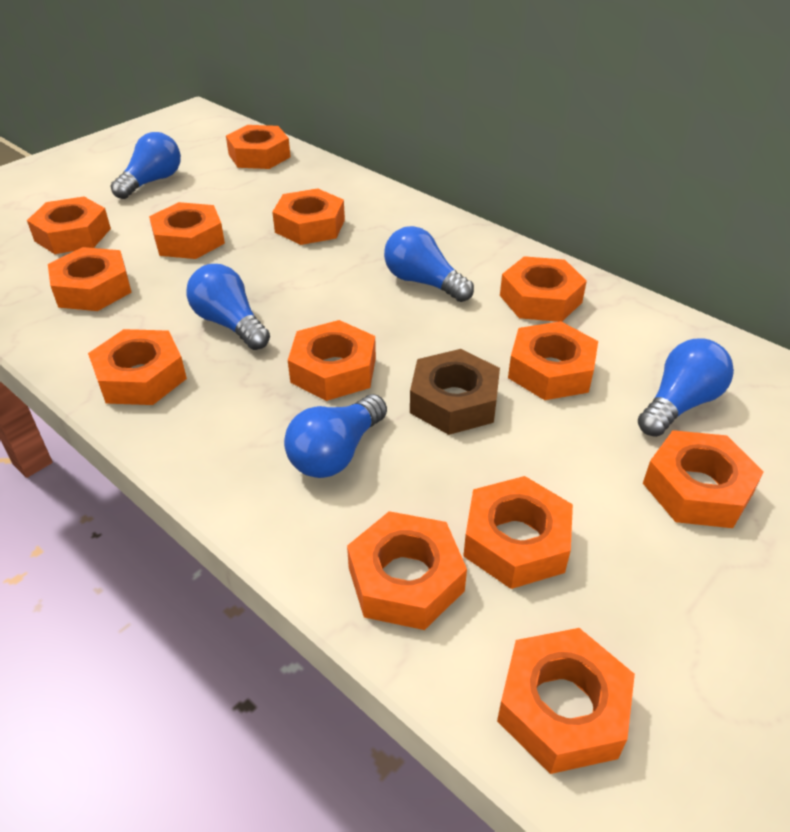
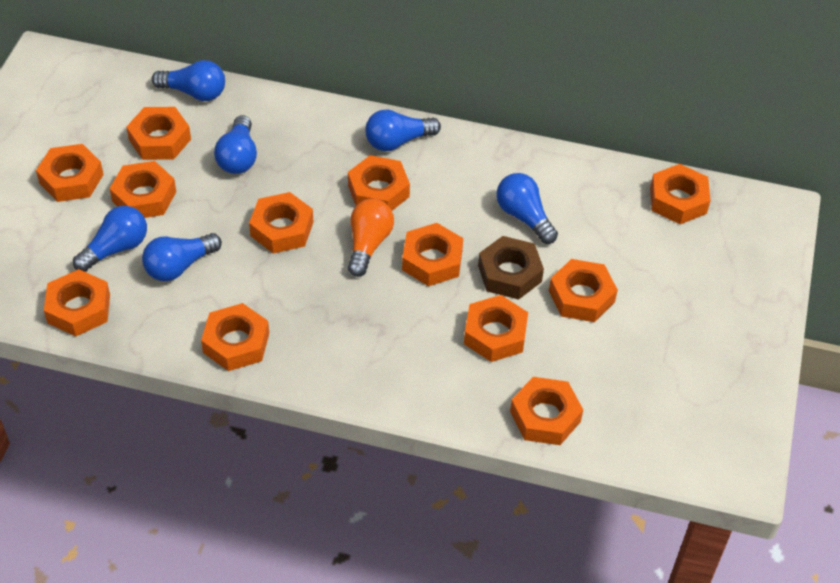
blue light bulb: [111,132,181,199] [186,264,270,350] [284,394,387,478] [384,226,474,302] [638,338,734,437] = 5 -> [73,206,147,272] [142,233,222,281] [152,60,225,101] [214,115,257,174] [365,109,441,151] [496,173,558,244] = 6
orange light bulb: none = 0 -> [348,199,394,277] = 1
orange nut: [27,197,111,254] [48,247,132,311] [88,329,187,405] [149,202,225,259] [226,125,291,169] [272,188,345,245] [288,320,376,401] [347,511,467,630] [463,476,573,589] [497,628,635,774] [500,256,587,322] [508,321,598,400] [643,430,764,528] = 13 -> [36,144,104,202] [44,269,110,336] [109,161,176,218] [126,107,191,160] [201,303,269,371] [249,192,313,254] [348,155,410,210] [402,223,463,286] [464,295,528,362] [510,377,583,445] [549,259,618,322] [650,164,710,224] = 12

